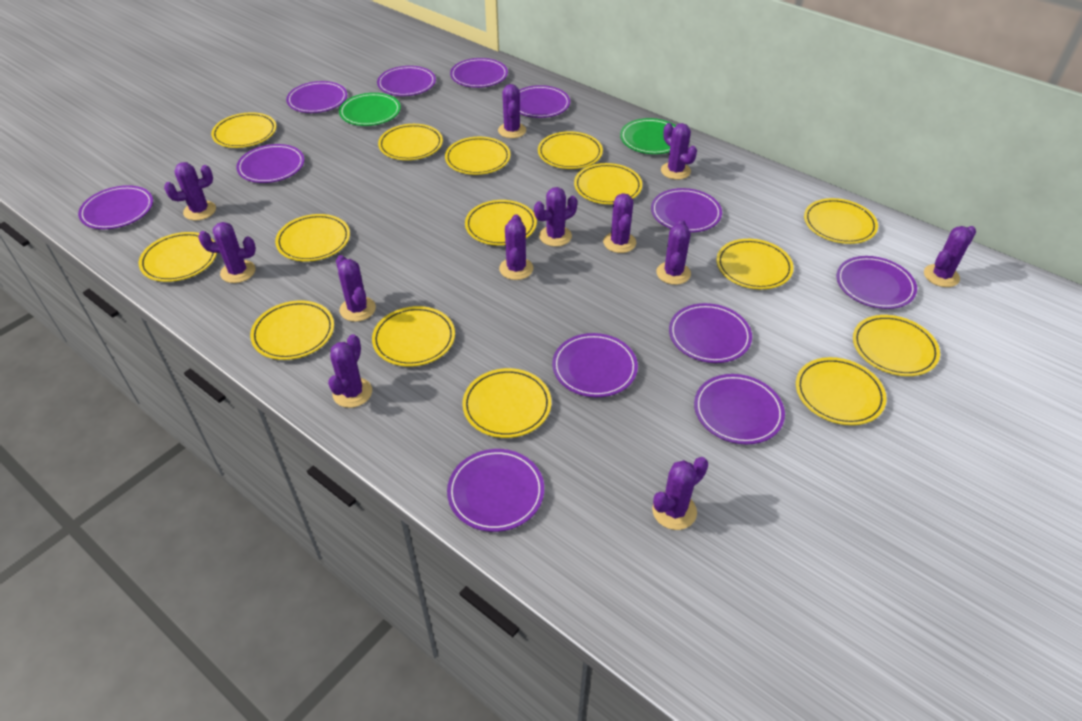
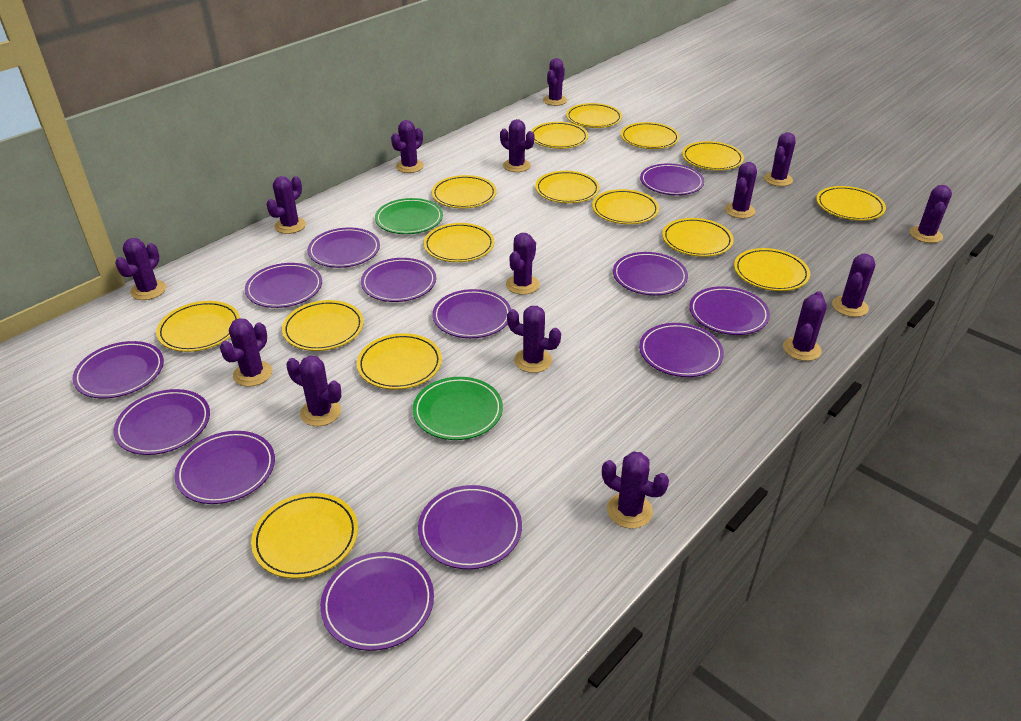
purple cactus: [164,162,216,220] [198,222,256,283] [328,334,372,408] [336,255,376,322] [498,84,526,138] [499,214,533,280] [534,187,577,247] [603,193,636,253] [652,457,708,530] [656,219,691,285] [661,123,697,180] [924,226,976,287] = 12 -> [115,238,166,300] [220,318,272,387] [266,176,306,234] [286,356,341,426] [391,120,424,173] [500,119,534,172] [506,233,540,295] [507,306,561,373] [543,58,567,106] [602,452,669,529] [725,162,757,219] [764,132,796,186] [783,291,827,361] [832,254,875,317] [910,185,952,243] = 15
purple plate: [78,185,153,229] [236,144,304,183] [286,81,347,113] [377,66,436,96] [447,449,544,532] [450,58,508,88] [519,85,570,118] [552,333,638,397] [651,188,722,233] [669,303,752,363] [694,374,785,444] [837,256,917,309] = 12 -> [72,341,164,399] [114,389,210,455] [174,431,275,504] [245,263,322,308] [308,228,380,268] [320,552,434,651] [361,258,436,302] [418,485,522,569] [432,289,511,338] [613,252,688,295] [639,323,724,377] [640,163,704,195] [689,286,770,335] = 13

